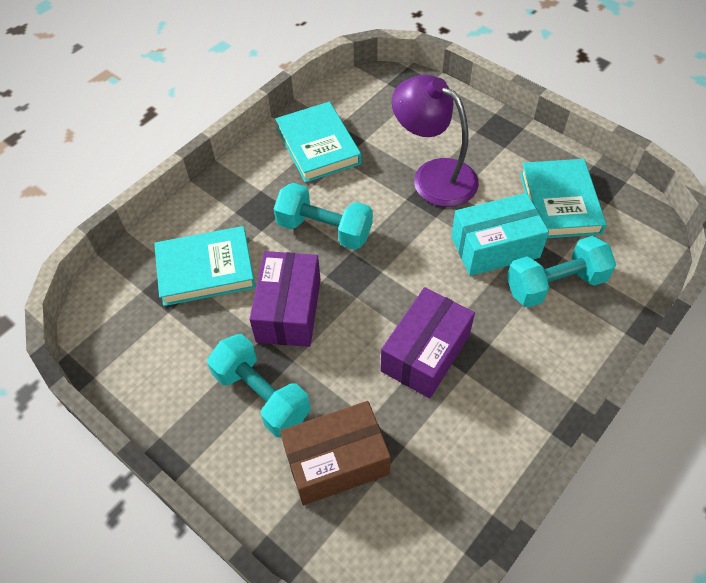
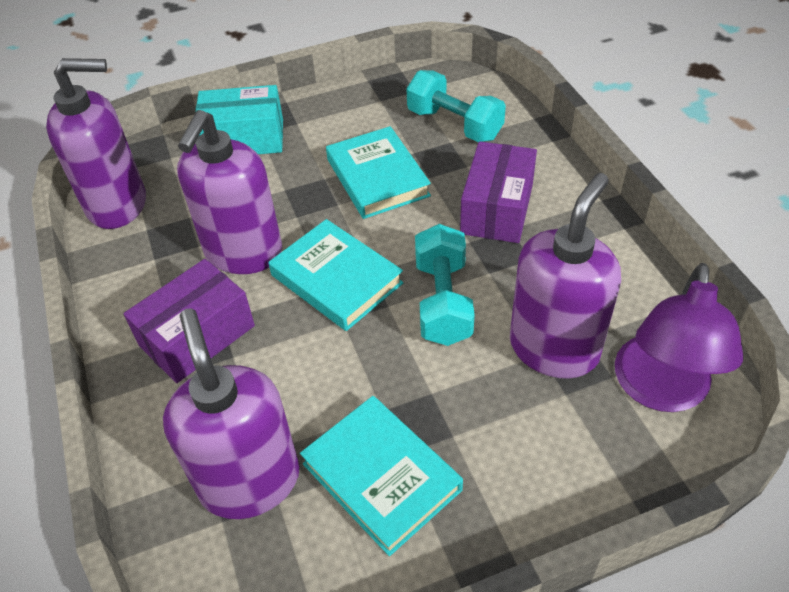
brown box: [280,401,391,505] = 1 -> none = 0
purple soap dispenser: none = 0 -> [46,58,146,229] [163,308,299,519] [177,110,282,274] [510,173,621,379] = 4
turquoise dumbbell: [207,334,311,437] [274,183,373,250] [507,236,616,307] = 3 -> [407,70,506,142] [415,224,475,346] = 2

